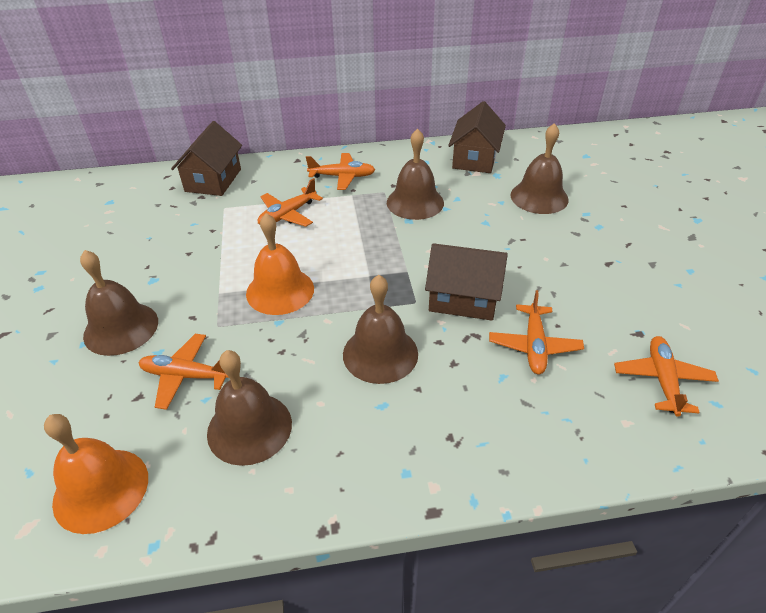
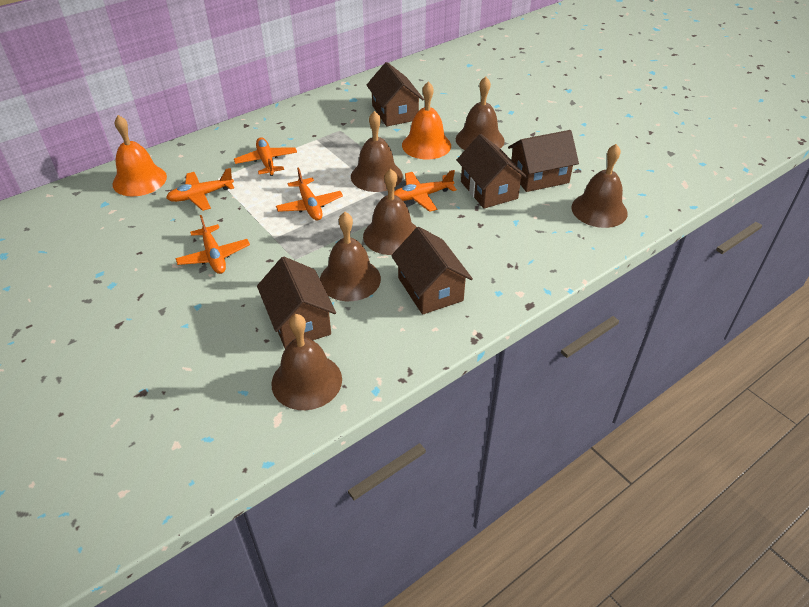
brown bell: [80,250,158,356] [207,350,292,466] [343,275,418,384] [387,128,444,220] [510,123,568,214] = 5 -> [271,314,342,410] [320,212,381,301] [351,111,403,192] [363,169,416,255] [456,76,505,150] [571,144,628,228] = 6
brown house: [171,121,242,196] [425,243,508,321] [448,101,506,173] = 3 -> [257,256,336,348] [367,62,424,126] [391,227,473,315] [457,134,527,209] [508,130,579,192] = 5

